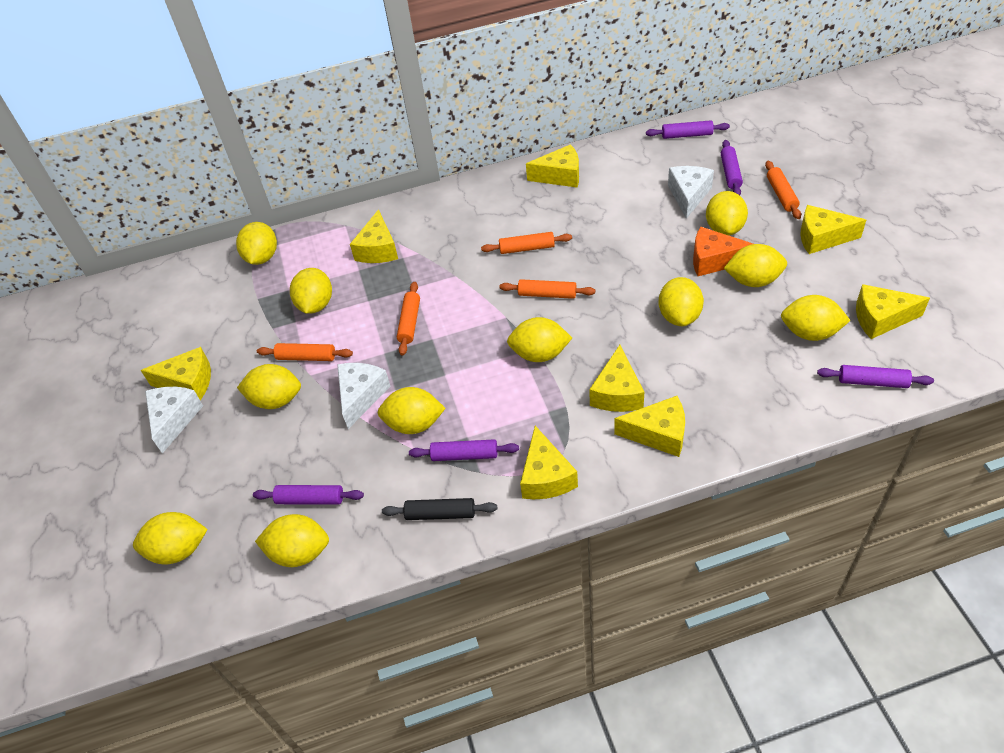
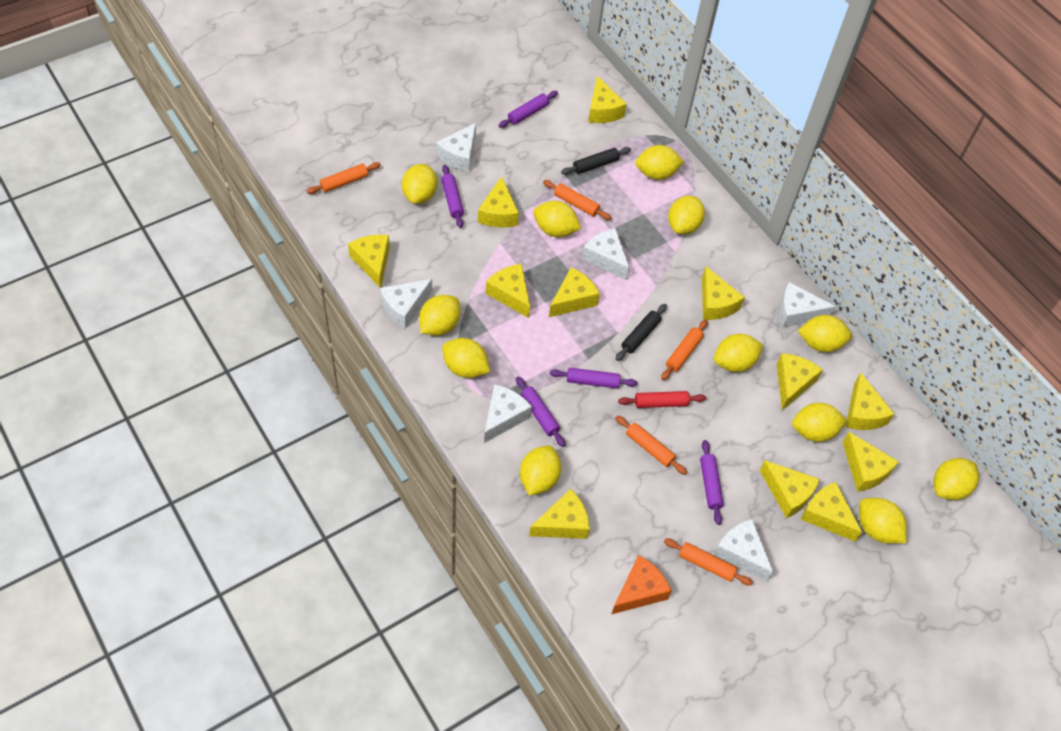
black rolling pin: [382,498,497,520] = 1 -> [561,147,631,175] [616,304,667,361] = 2
red rolling pin: none = 0 -> [618,391,706,408] = 1
white cheese: [145,387,203,453] [337,363,390,429] [668,166,714,219] = 3 -> [380,279,432,329] [436,123,476,171] [484,384,532,443] [582,228,630,280] [714,519,774,581] [779,282,836,327] = 6
yellow cheese: [141,347,211,401] [350,209,398,263] [520,426,578,499] [526,144,579,187] [589,345,644,412] [614,396,685,457] [800,205,866,254] [856,284,930,339] = 8 -> [348,235,390,288] [478,176,519,227] [486,264,530,318] [529,489,590,539] [549,267,600,317] [588,76,626,123] [702,266,745,320] [759,460,820,518] [777,353,823,410] [801,482,862,542] [843,432,899,492] [846,372,894,430] = 12
yellow lemon: [133,512,208,564] [236,222,277,265] [237,364,301,409] [255,514,329,567] [290,268,332,314] [378,387,446,434] [507,317,572,362] [659,277,704,326] [706,191,748,236] [724,244,787,287] [781,295,851,341] = 11 -> [402,164,437,204] [419,295,460,336] [442,338,490,378] [520,446,561,496] [533,201,581,237] [635,145,684,180] [668,196,705,234] [714,334,763,372] [792,403,847,442] [798,315,852,352] [859,498,907,544] [933,458,979,500] = 12

